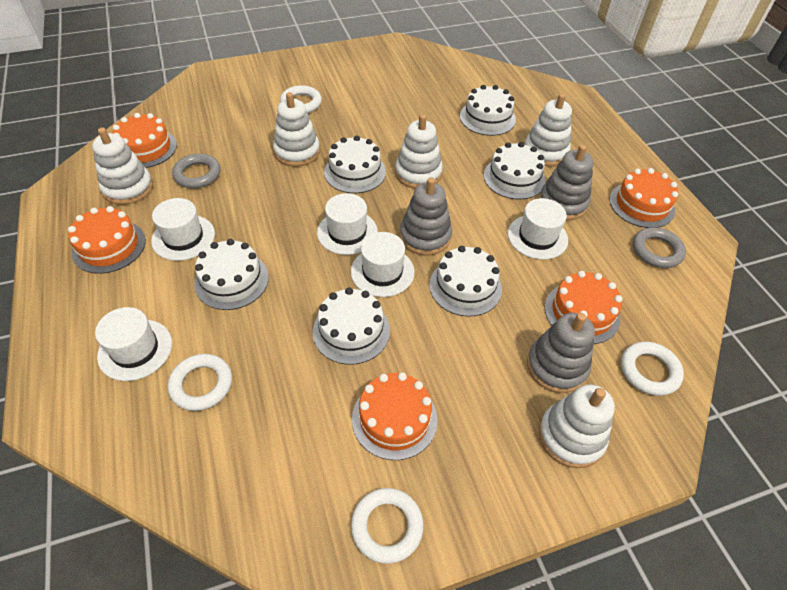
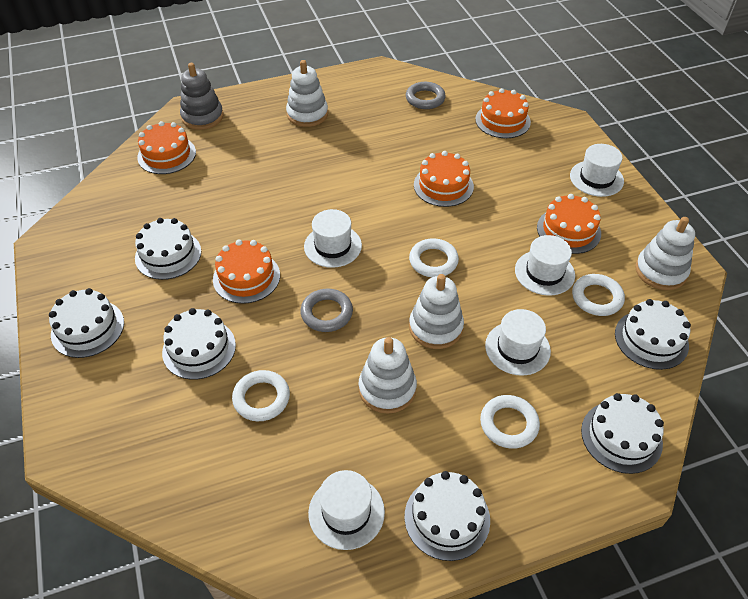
grey stacking toy: [400,177,452,255] [527,313,595,393] [539,144,593,220] = 3 -> [180,63,224,130] = 1
white stacking toy: [92,127,153,205] [273,92,320,167] [395,114,443,189] [524,93,572,167] [539,384,615,468] = 5 -> [286,60,328,127] [359,337,417,414] [409,274,464,349] [635,217,695,290] = 4

